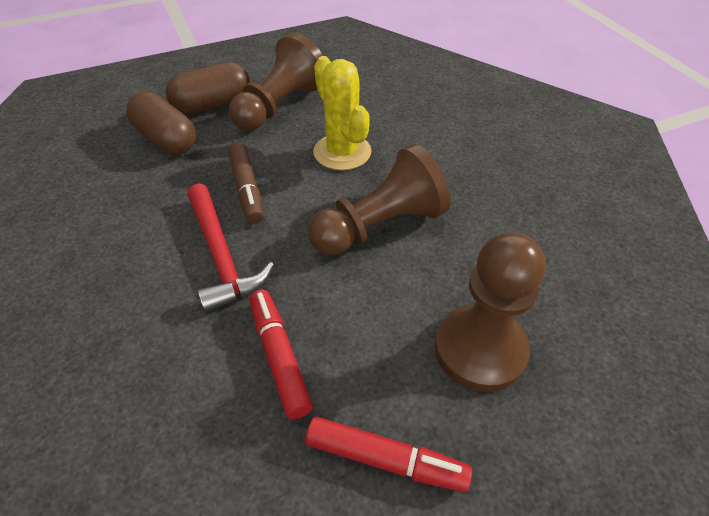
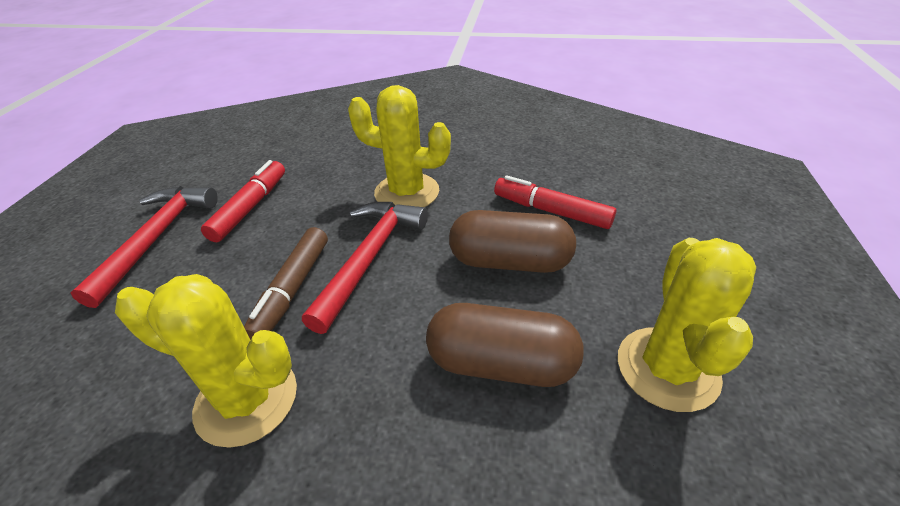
brown pawn: [229,32,323,131] [308,144,451,256] [435,232,546,392] = 3 -> none = 0
red hammer: [187,183,274,313] = 1 -> [71,186,218,308] [302,202,428,334] = 2
yellow cactus: [313,56,372,170] = 1 -> [115,274,297,448] [348,85,451,207] [618,238,756,412] = 3

